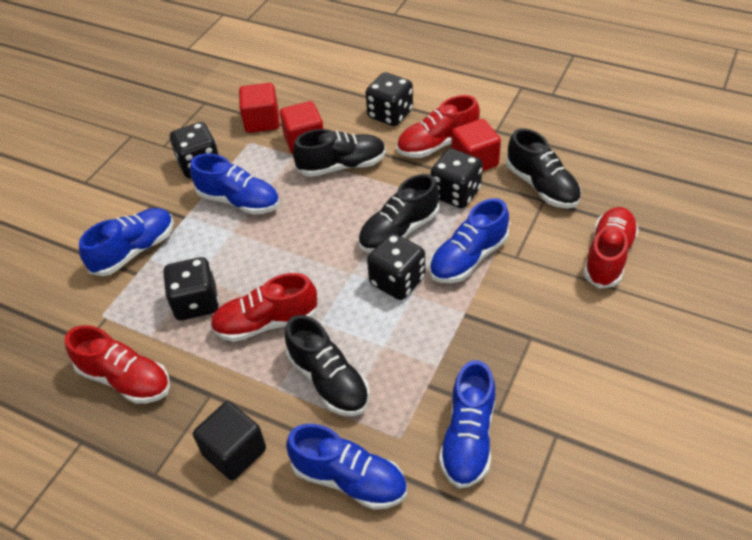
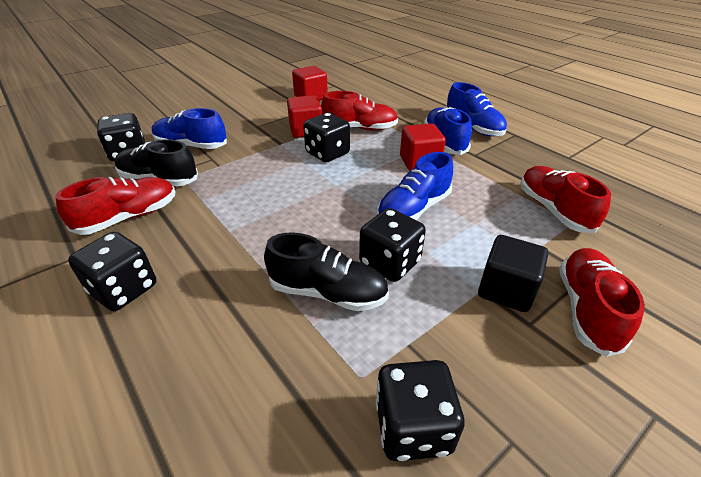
black shoe: [285,315,370,416] [293,129,386,177] [358,174,440,253] [506,128,581,208] = 4 -> [115,139,198,186] [264,232,389,311] = 2
blue shoe: [79,208,174,276] [190,154,280,215] [286,424,407,510] [429,198,509,283] [439,360,495,488] = 5 -> [152,108,227,149] [377,152,453,220] [424,107,472,155] [446,82,507,136] = 4

